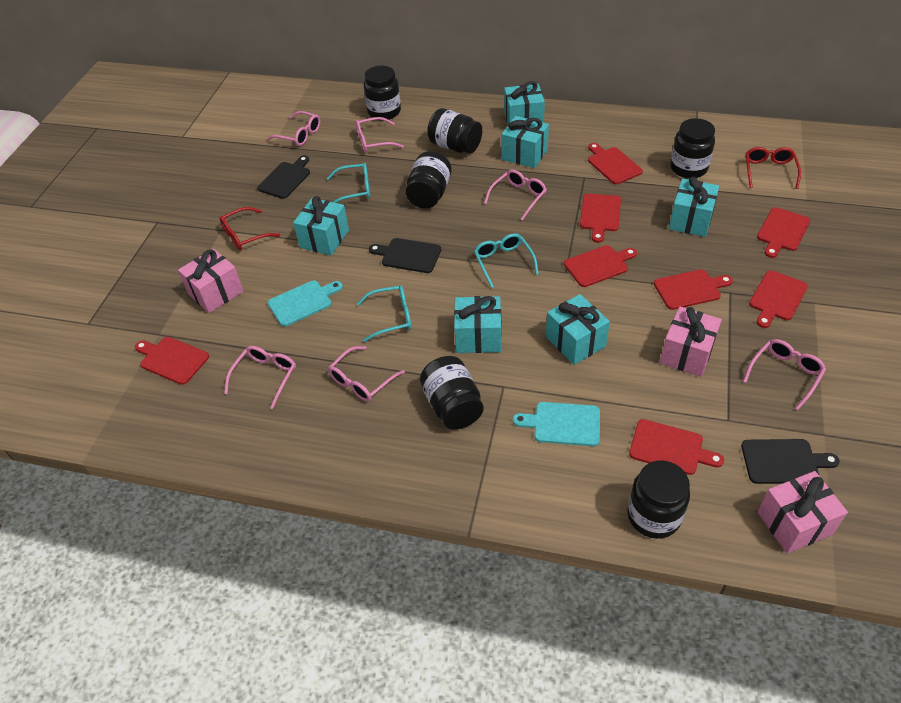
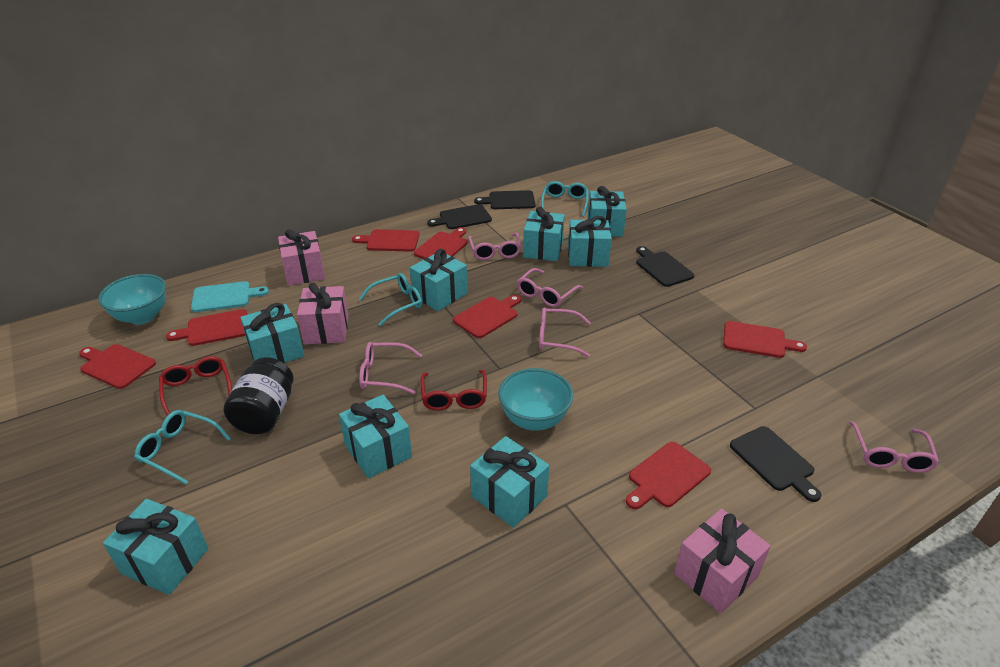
black cutting board: [257,156,310,199] [369,238,441,273] [741,439,840,484] = 3 -> [427,204,492,229] [474,190,535,209] [636,246,694,287] [730,426,821,502] = 4
black jar: [364,66,401,121] [406,151,452,208] [420,356,484,429] [427,108,482,154] [627,461,690,539] [670,118,715,178] = 6 -> [224,357,294,434] = 1
pink glasses: [224,346,296,409] [267,111,321,146] [328,346,405,402] [356,117,404,153] [484,169,547,221] [743,339,826,410] = 6 -> [359,342,422,394] [468,232,521,260] [517,268,583,307] [539,307,591,357] [849,421,939,473] = 5
red cutting board: [135,337,209,385] [564,245,637,287] [580,193,621,243] [588,143,643,184] [629,419,724,475] [654,269,733,310] [749,270,808,328] [757,207,810,258] = 8 -> [79,344,156,389] [166,309,247,346] [352,229,419,252] [414,227,468,259] [453,295,521,338] [626,442,711,509] [723,321,807,358] = 7
turquoise bowl: none = 0 -> [98,274,166,325] [498,368,573,431] = 2
turquoise cutting board: [268,280,343,326] [513,402,600,446] = 2 -> [191,281,269,312] = 1
turquoise gift: [293,196,349,256] [454,296,501,353] [502,116,549,168] [504,81,545,125] [546,294,610,365] [669,177,719,237] = 6 -> [103,499,209,595] [240,303,304,363] [339,395,412,478] [410,249,468,311] [470,436,549,528] [523,207,565,261] [568,216,612,267] [588,186,627,237] = 8

